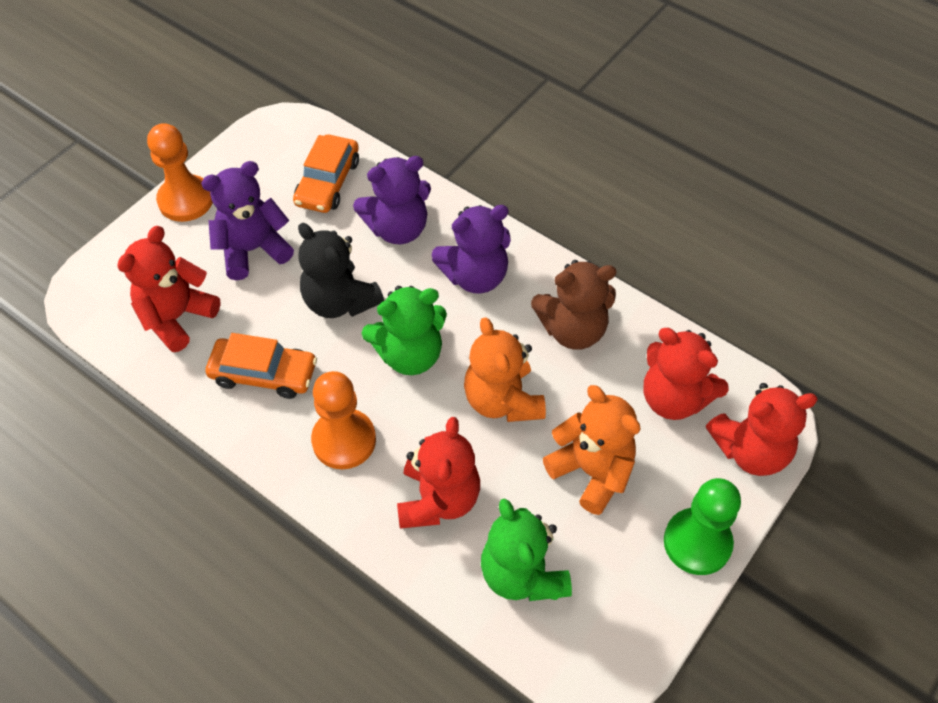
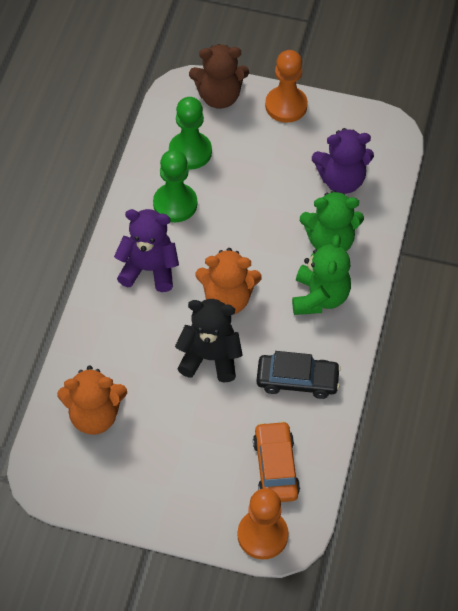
black car: none = 0 -> [256,351,341,399] = 1
green pawn: [664,478,741,575] = 1 -> [153,150,197,222] [169,97,212,170] = 2
orange car: [206,333,317,399] [293,134,359,213] = 2 -> [253,421,300,502] = 1
purple teddy bear: [201,161,294,280] [353,156,431,244] [432,205,511,294] = 3 -> [114,209,179,292] [312,128,374,194] = 2
red teddy bear: [117,226,221,352] [397,417,480,529] [643,328,729,420] [706,383,818,476] = 4 -> none = 0

